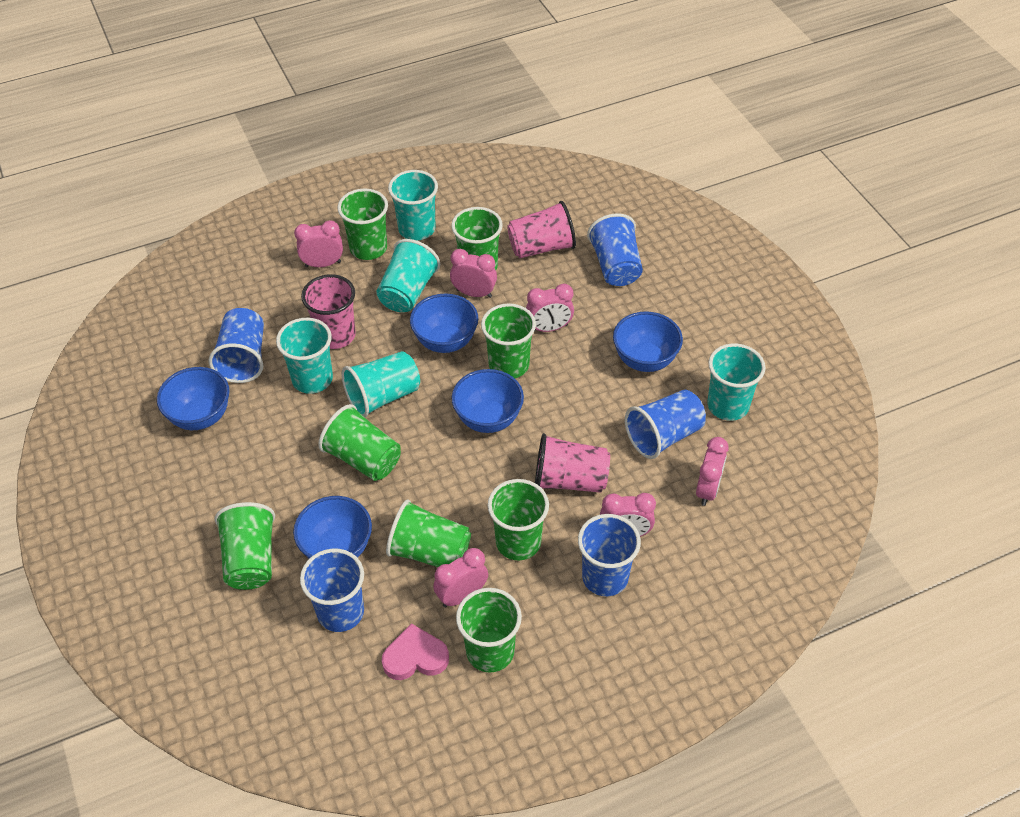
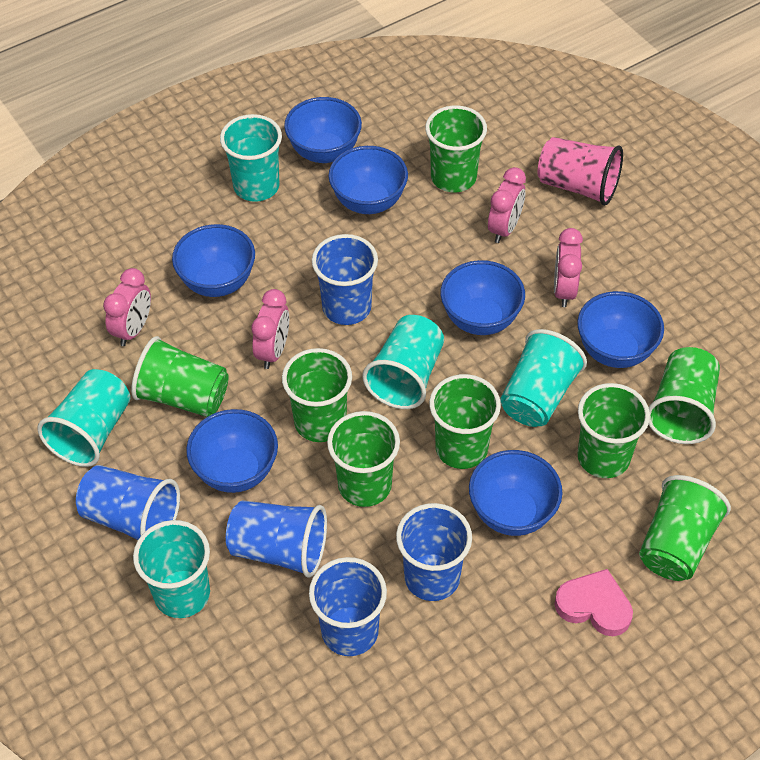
blue bowl: [157,367,230,430] [293,496,372,559] [410,293,478,353] [451,369,524,433] [613,311,683,372] = 5 -> [172,224,255,297] [186,409,278,493] [284,97,362,163] [328,146,408,214] [440,260,525,335] [469,450,563,536] [577,291,664,368] = 7
pink clock: [294,220,343,267] [433,548,488,607] [450,249,497,298] [526,284,574,332] [600,493,656,537] [696,437,729,506] = 6 -> [103,268,151,346] [251,289,289,369] [488,167,526,243] [554,228,583,307] = 4
pink cup: [301,274,356,349] [507,201,576,258] [535,433,610,493] = 3 -> [538,137,623,206] = 1

